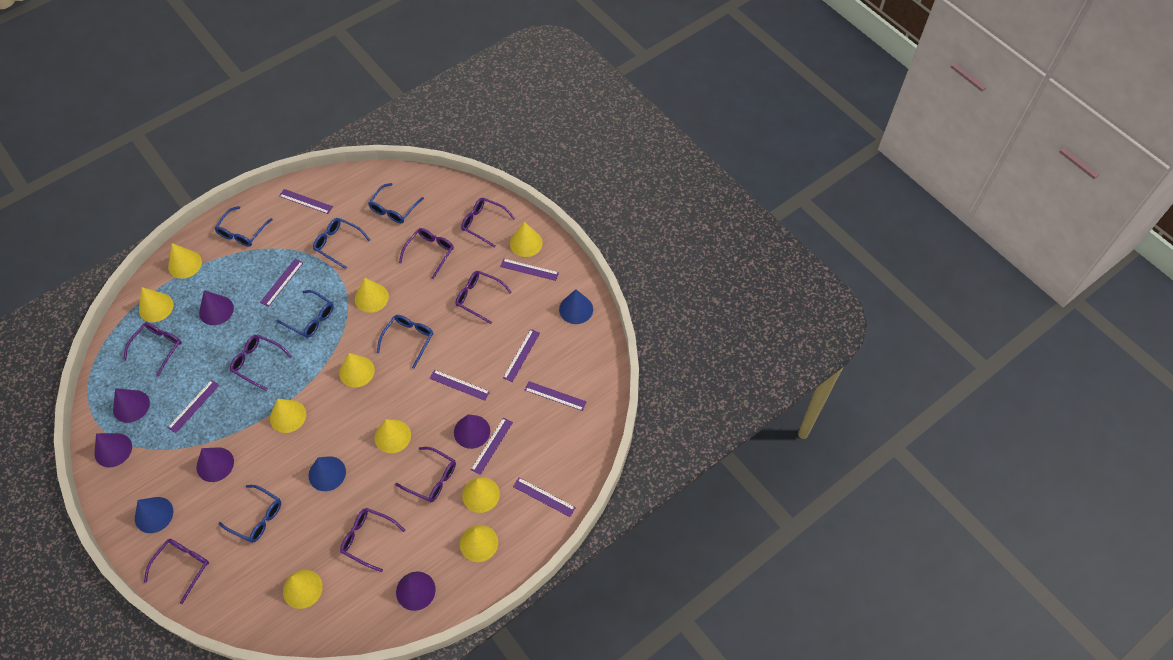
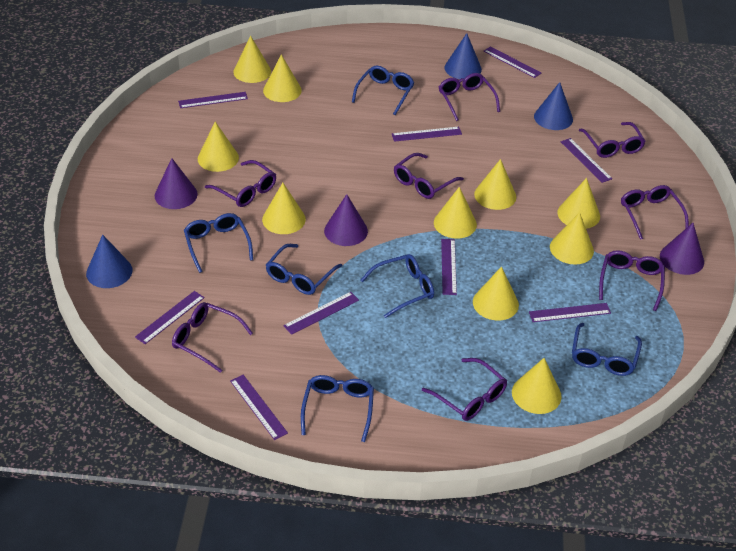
purple cone: [95,433,132,467] [113,388,150,423] [197,447,234,482] [199,290,234,325] [396,572,436,611] [454,414,490,449] = 6 -> [155,158,198,209] [324,194,368,246] [660,223,704,275] = 3

